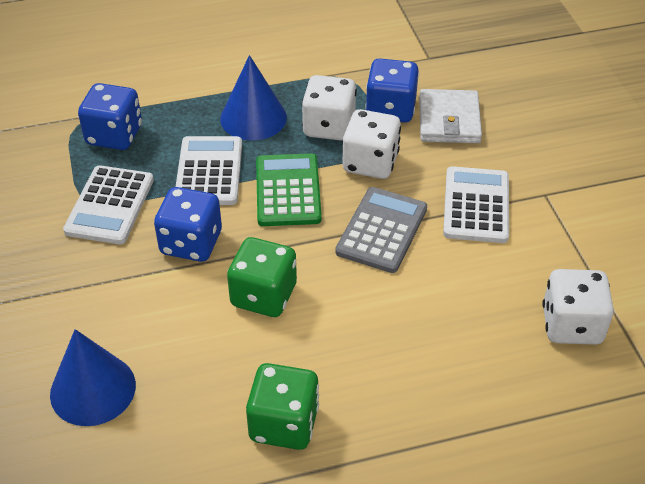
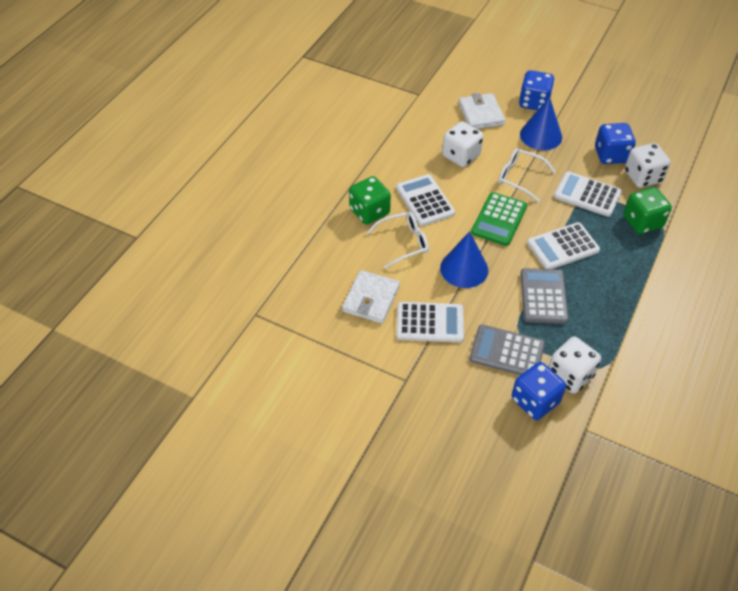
grey calculator: [335,187,427,273] = 1 -> [469,324,545,375] [520,268,569,324] = 2
white calculator: [63,165,154,244] [176,136,242,205] [443,166,509,243] = 3 -> [396,174,455,226] [396,302,464,342] [527,222,600,269] [554,171,622,217] = 4
white glasses: none = 0 -> [367,212,429,269] [498,148,555,202] = 2
white wallet: [419,89,482,143] = 1 -> [342,270,400,324] [458,93,505,129] = 2

